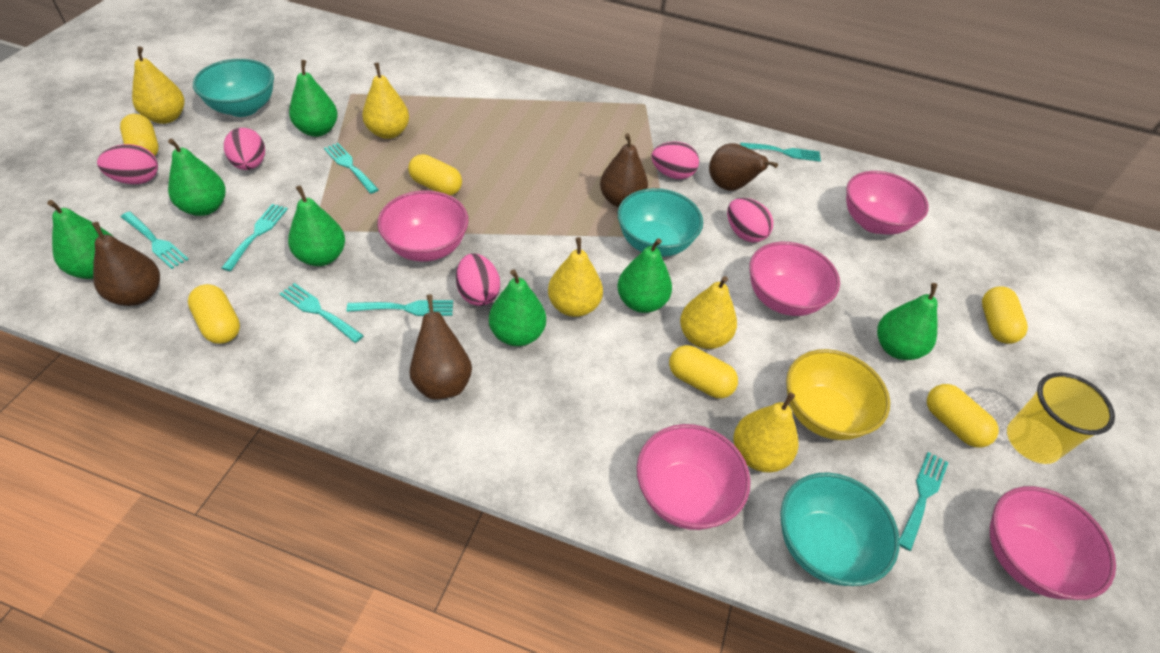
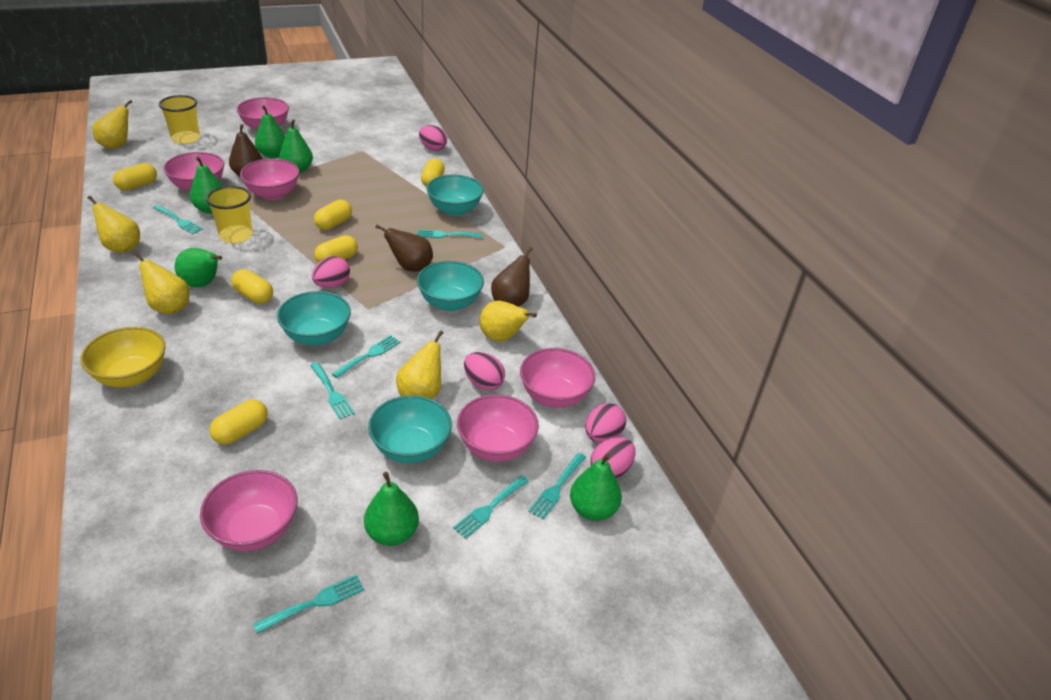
brown pear: [92,222,160,306] [409,294,472,400] [600,134,648,207] [709,143,778,191] = 4 -> [229,124,263,177] [375,225,433,272] [491,247,533,307] = 3
green pear: [47,200,112,279] [168,139,226,216] [288,185,345,266] [289,60,338,137] [489,269,546,346] [617,238,672,313] [877,283,938,360] = 7 -> [175,248,222,287] [190,156,223,214] [255,105,286,158] [279,119,313,173] [364,472,419,546] [570,453,622,521] = 6
pink bowl: [377,190,469,262] [637,424,750,530] [749,242,840,316] [846,171,929,235] [990,486,1116,600] = 5 -> [163,152,224,192] [200,470,297,551] [236,97,289,131] [240,159,300,200] [457,395,539,462] [520,348,595,408] = 6
turquoise bowl: [193,59,274,117] [617,188,703,257] [780,472,900,586] = 3 -> [277,291,351,346] [368,395,452,463] [417,261,484,311] [426,175,484,216] = 4
yellow cup: [1007,372,1115,464] = 1 -> [159,95,200,144] [206,186,253,243] = 2

